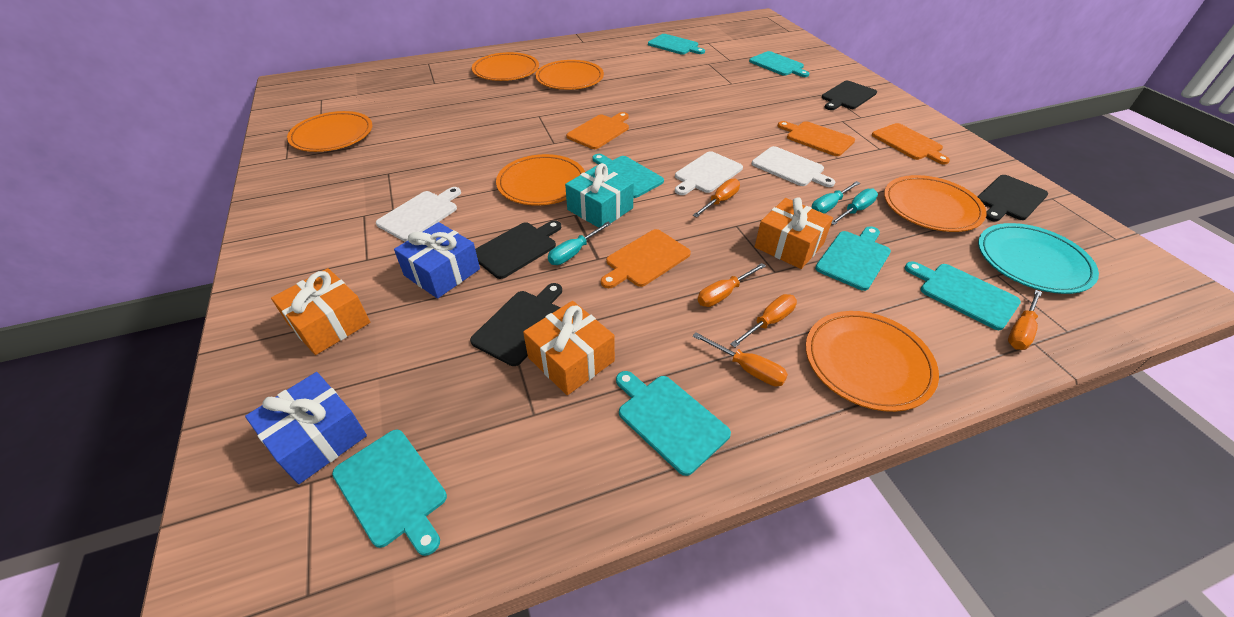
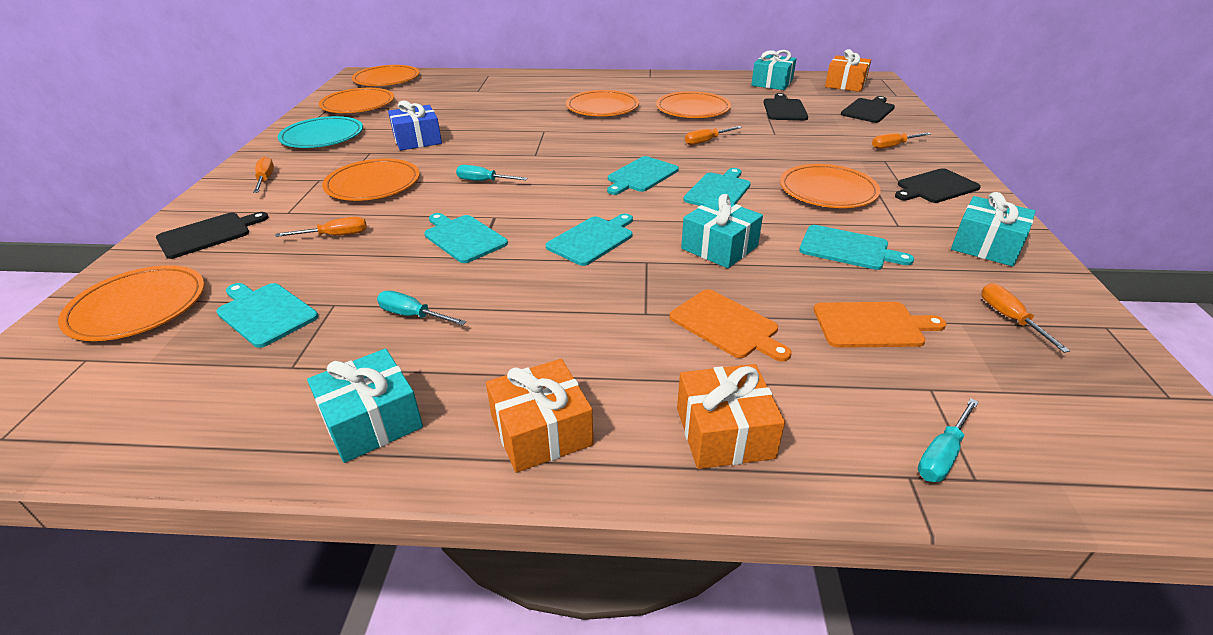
blue gift: [245,372,367,484] [394,222,480,299] = 2 -> [388,100,442,151] = 1
orange cutting board: [566,112,629,149] [601,229,691,288] [778,121,855,156] [872,123,950,165] = 4 -> [669,289,792,362] [813,302,947,348] = 2
orange plate: [287,111,372,152] [472,52,539,81] [496,154,585,206] [535,60,604,90] [806,311,939,412] [884,175,987,232] = 6 -> [58,265,205,341] [319,88,394,113] [322,159,420,201] [352,65,420,86] [566,90,639,116] [656,91,731,118] [780,164,881,208] = 7
turquoise cutting board: [332,430,447,556] [592,154,664,198] [616,371,731,476] [648,34,705,55] [749,51,809,77] [815,226,891,291] [905,261,1021,330] = 7 -> [216,283,318,348] [424,213,508,263] [546,213,633,266] [607,156,679,195] [683,168,751,206] [799,225,914,270] = 6
turquoise gift: [565,163,634,228] = 1 -> [307,349,423,463] [681,194,763,268] [751,50,797,90] [951,192,1036,266] = 4
white cutting board: [376,187,461,241] [675,151,743,195] [752,146,835,187] = 3 -> none = 0

